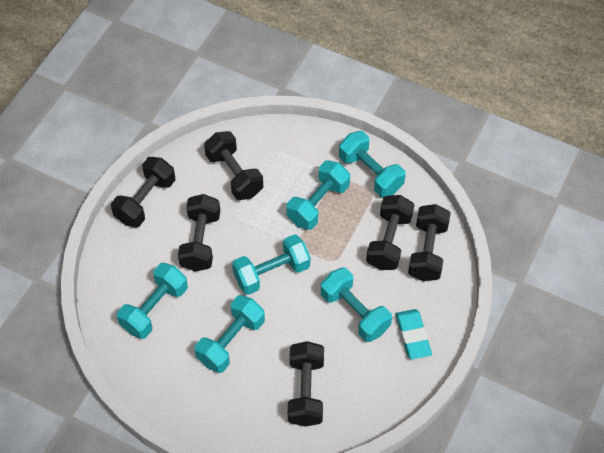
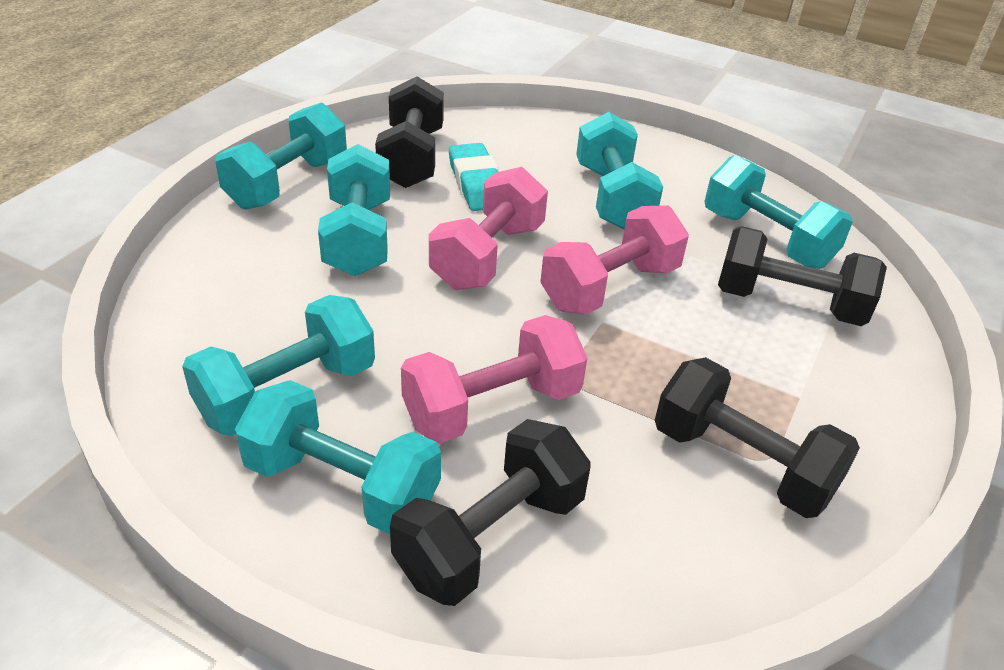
black dumbbell: [111,157,175,227] [178,194,220,271] [204,131,263,200] [288,341,324,427] [366,195,414,270] [408,204,451,281] = 6 -> [375,76,444,188] [390,419,591,606] [655,357,860,518] [718,226,887,326] = 4
pink dumbbell: none = 0 -> [401,315,587,444] [429,167,548,290] [540,205,689,315] = 3

